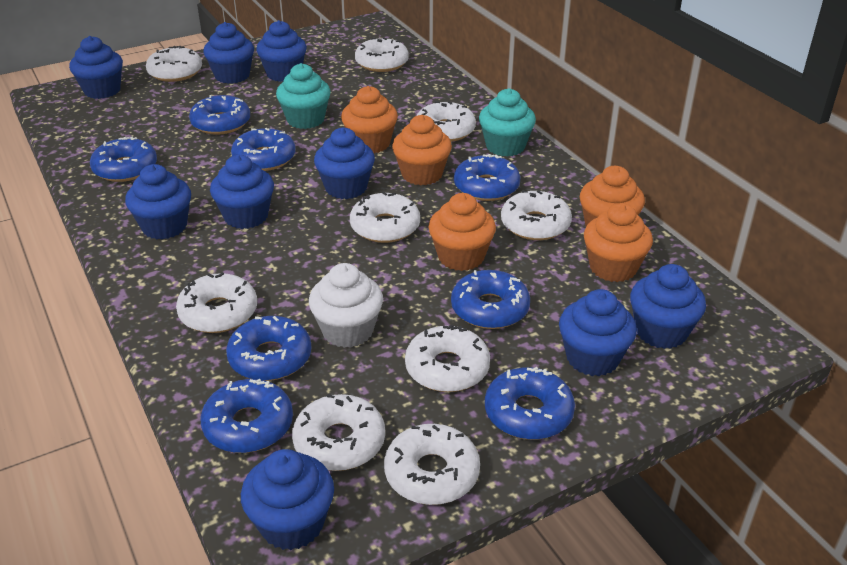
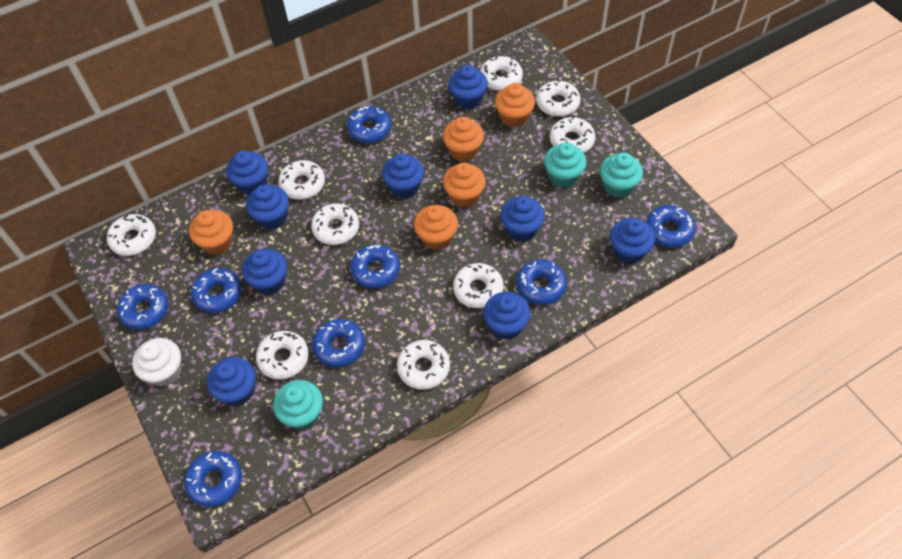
turquoise cupcake: [276,63,331,129] [479,88,536,157] = 2 -> [273,380,323,430] [544,142,587,188] [600,152,643,198] = 3

